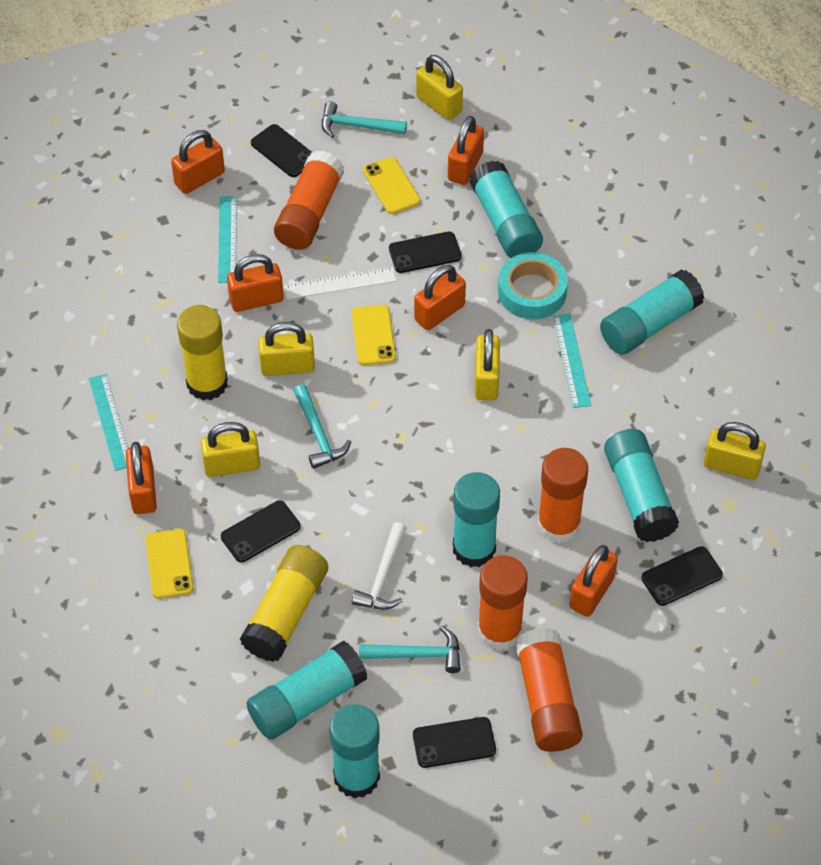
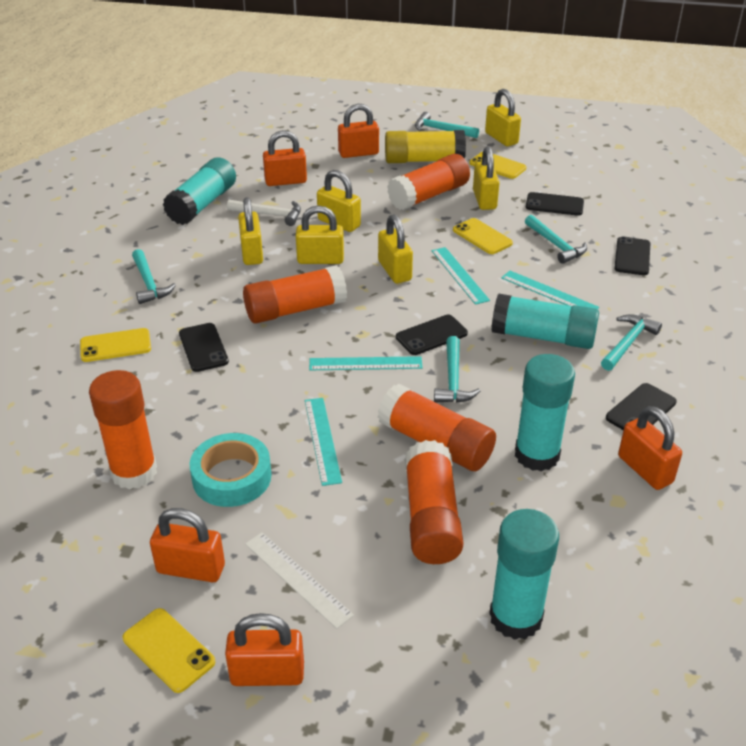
orange glue stick: [274,151,344,250] [478,555,528,651] [515,628,583,752] [537,448,588,543] = 4 -> [89,370,157,489] [243,265,347,324] [377,384,496,471] [387,154,470,210] [405,440,463,564] = 5
orange padlock: [126,442,157,514] [171,130,225,194] [227,254,284,312] [414,265,466,330] [448,116,484,185] [569,545,618,617] = 6 -> [150,508,225,582] [225,613,304,686] [263,130,307,186] [338,104,379,158] [618,406,682,490] = 5
turquoise glue stick: [246,641,367,740] [329,704,380,799] [453,472,500,567] [469,160,543,258] [600,269,704,355] [604,429,679,542] = 6 -> [163,157,236,225] [489,509,559,640] [491,294,599,349] [515,354,575,472] = 4
turquoise hammer: [294,384,351,469] [322,101,407,138] [359,626,461,673] = 3 -> [132,249,176,304] [415,112,479,138] [434,336,480,403] [525,215,587,264] [601,314,662,371] = 5
turquoise ruler: [89,374,128,471] [218,196,237,283] [553,314,591,408] = 3 -> [305,398,342,486] [309,356,423,370] [432,247,490,305] [501,270,599,309] = 4
yellow glue stick: [177,305,228,400] [240,545,328,662] = 2 -> [385,130,466,163] = 1
yellow padlock: [201,422,260,477] [258,322,315,376] [416,55,463,120] [475,329,500,400] [704,422,766,480] = 5 -> [238,197,263,265] [296,205,344,264] [317,170,361,232] [378,215,413,283] [473,147,500,210] [485,89,521,146] = 6
yellow phone: [145,529,194,599] [352,305,396,365] [363,157,420,214] = 3 -> [80,328,151,362] [123,608,215,693] [453,218,513,254] [469,152,526,179] = 4

